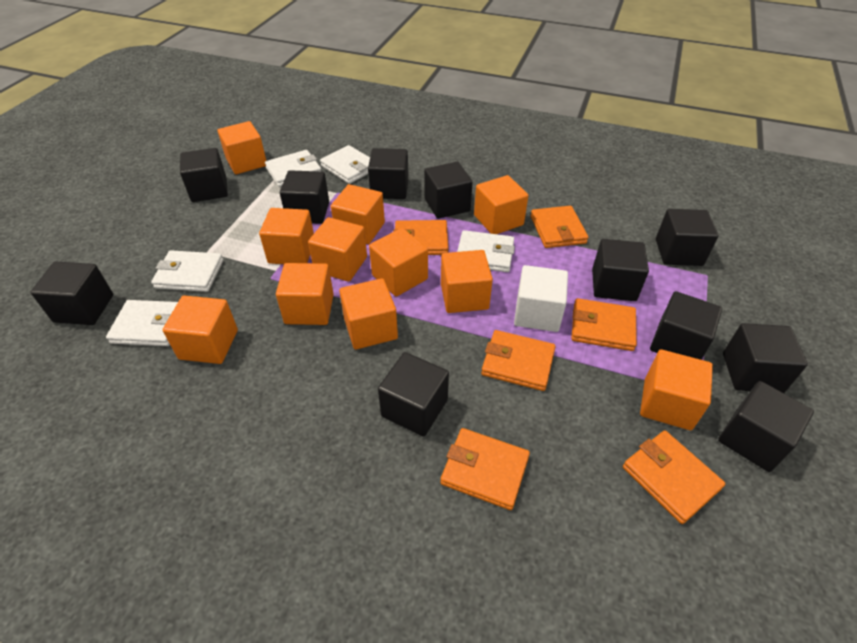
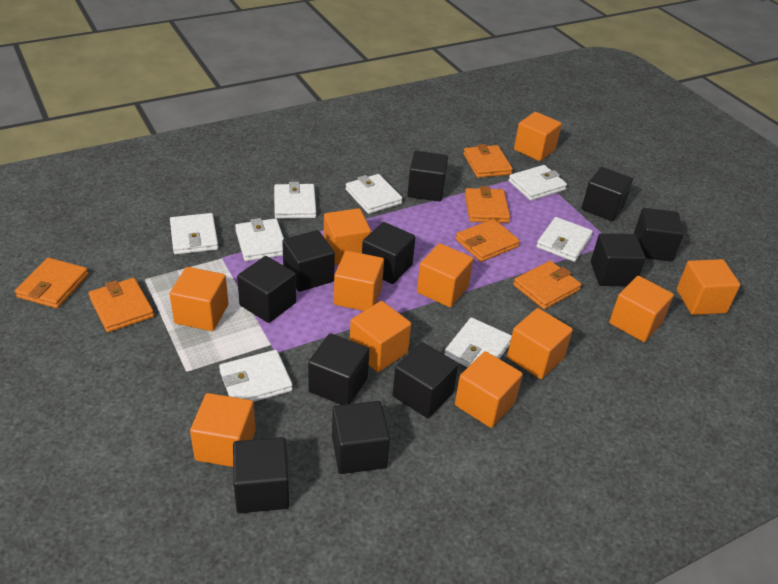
white cube: [514,265,568,332] = 1 -> none = 0
white wallet: [106,300,178,346] [151,250,223,292] [265,150,321,187] [320,145,370,184] [457,230,515,272] = 5 -> [170,213,218,254] [219,350,293,402] [235,218,284,261] [274,182,316,219] [346,174,403,214] [444,317,512,368] [508,165,567,201] [536,217,593,262] = 8

